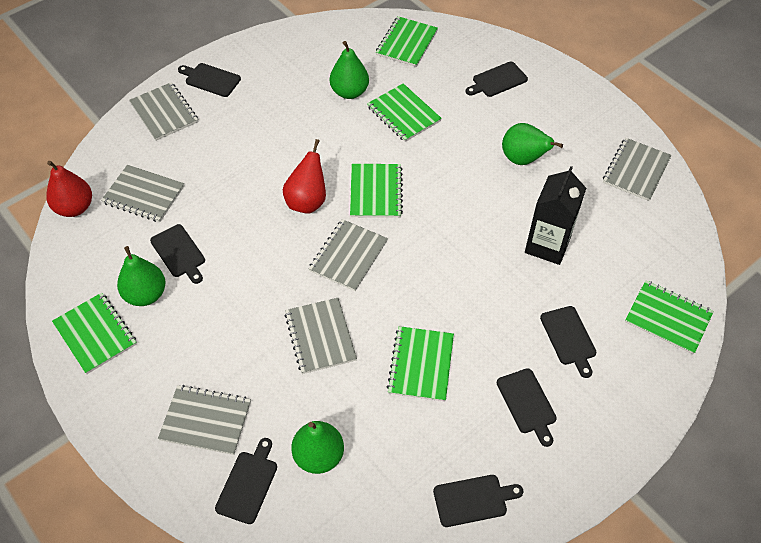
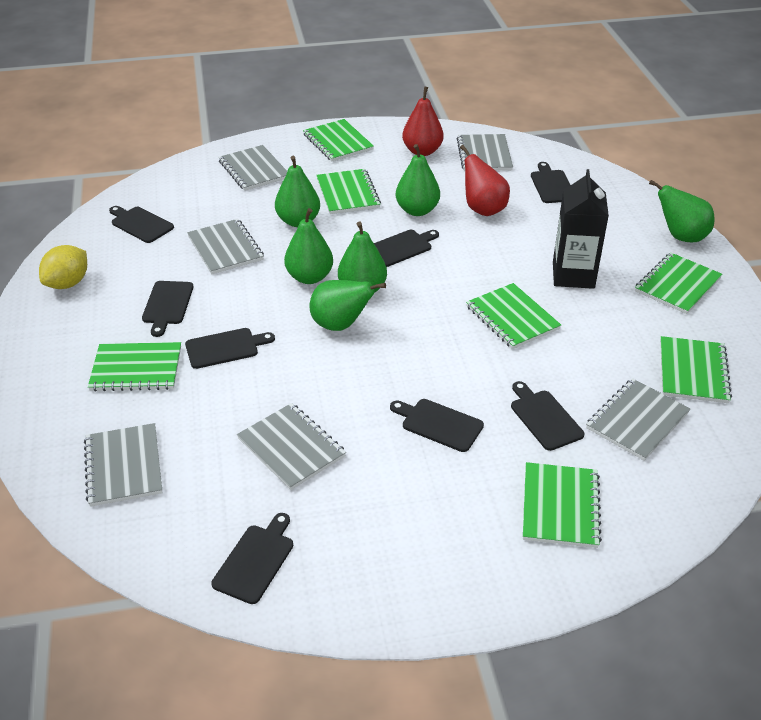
black cutting board: [150,224,205,284] [178,63,241,97] [215,438,277,524] [433,475,523,527] [466,62,528,97] [497,368,557,447] [540,306,596,378] = 7 -> [109,206,174,243] [142,281,194,337] [185,328,275,369] [211,513,293,604] [374,230,439,267] [390,399,484,452] [511,381,585,451] [531,162,570,203] = 8
green notebook: [52,293,137,374] [350,164,403,218] [367,83,442,142] [376,16,438,67] [387,326,454,402] [625,280,714,354] = 6 -> [88,342,181,391] [303,119,374,161] [316,169,381,214] [466,283,561,349] [523,462,602,548] [635,253,722,314] [660,336,732,403] = 7
green pear: [117,246,166,306] [291,421,344,474] [330,41,369,99] [502,123,563,165] = 4 -> [275,156,320,227] [284,208,333,284] [309,280,386,331] [338,221,387,293] [396,144,440,216] [649,180,714,242] = 6
yellow lemon: none = 0 -> [39,245,87,289] = 1

